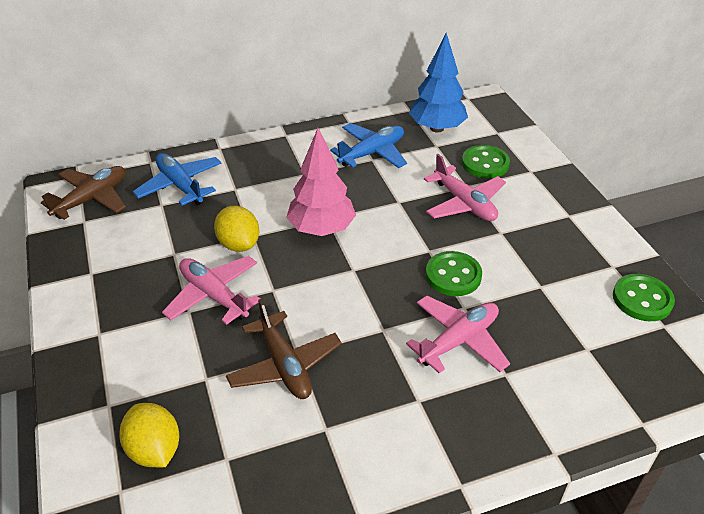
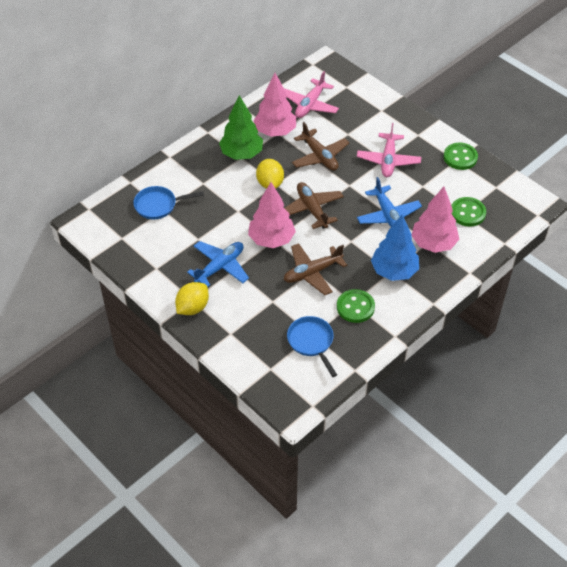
blue pan: none = 0 -> [133,186,204,220] [287,316,337,377] = 2
brown plane: [41,166,126,220] [226,299,342,399] = 2 -> [284,243,347,295] [285,182,344,229] [292,122,349,171] = 3
green tree: none = 0 -> [219,95,263,160] = 1
pink plane: [162,256,260,325] [406,296,510,373] [424,154,506,221] = 3 -> [285,71,339,118] [357,123,421,177] = 2
pink tree: [286,128,356,236] = 1 -> [248,182,296,248] [254,73,296,137] [412,187,459,253] = 3

